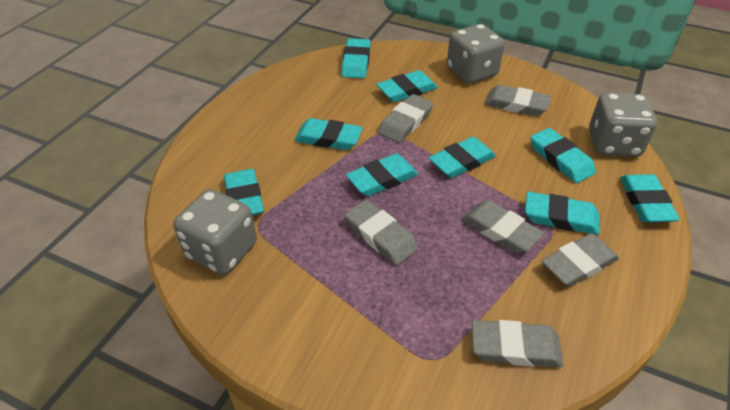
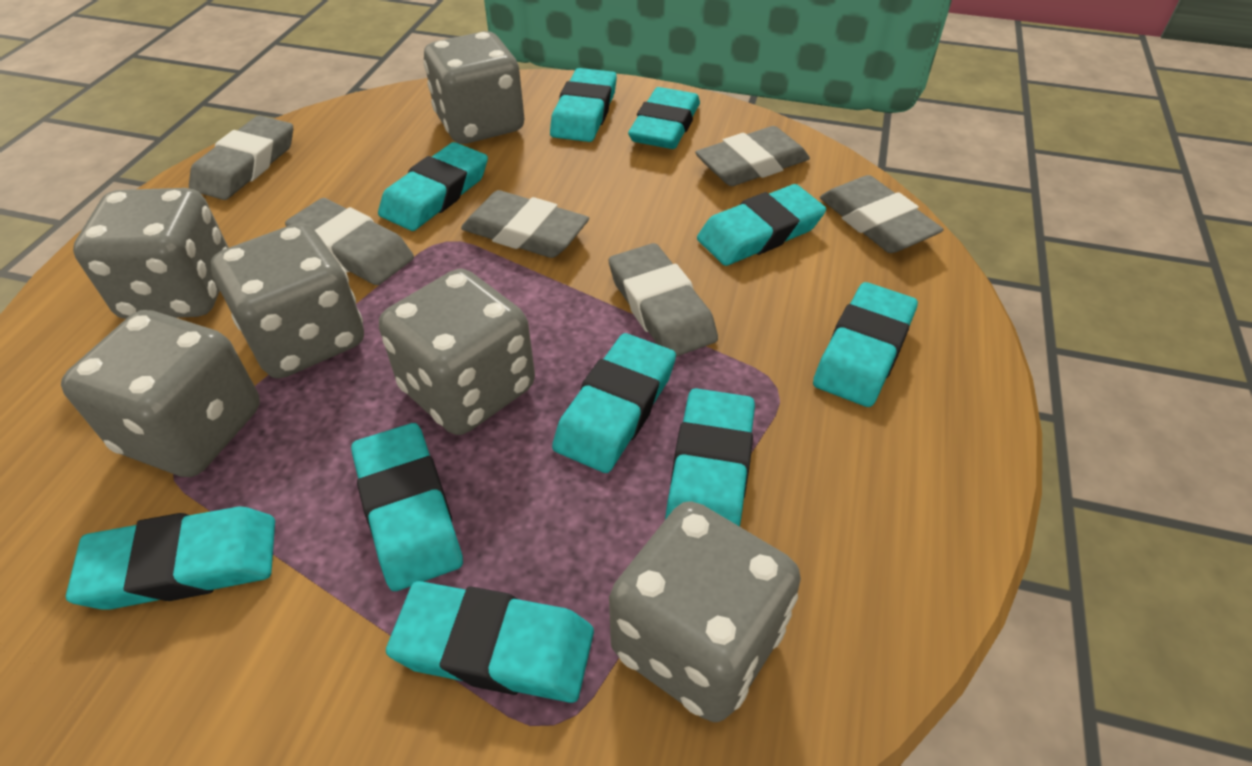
grey dice: [173,189,257,275] [447,24,505,83] [589,93,657,157] = 3 -> [61,310,260,477] [73,188,229,319] [211,223,364,378] [379,269,535,435] [424,31,525,144] [609,501,801,722] = 6
turquoise eraser: [224,169,264,216] [294,118,363,150] [341,38,371,78] [346,154,418,196] [376,70,438,102] [429,137,496,178] [525,192,600,235] [531,128,596,183] [620,174,680,222] = 9 -> [66,507,275,610] [351,423,463,591] [378,142,488,231] [386,581,594,703] [550,68,617,142] [552,333,676,473] [628,87,700,149] [665,388,755,527] [697,184,826,266] [813,282,918,407] = 10

